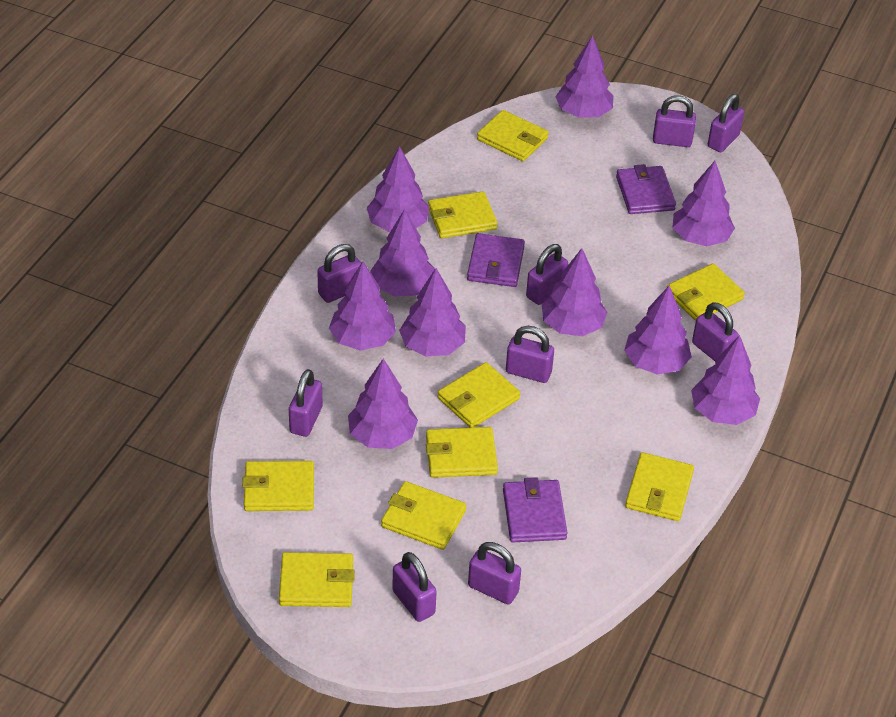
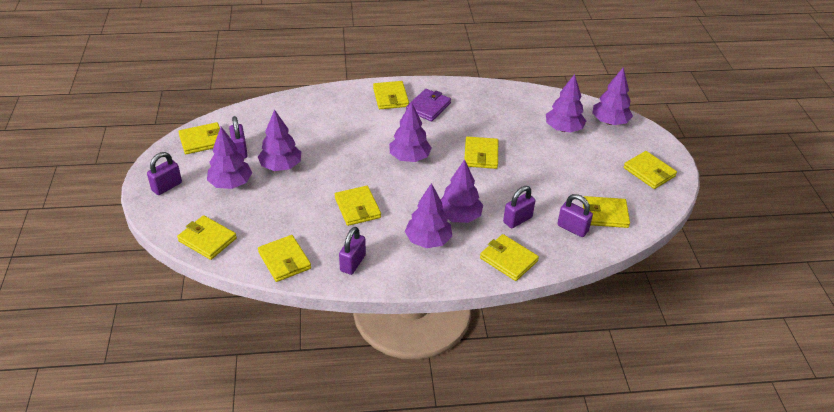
purple padlock: [289,369,323,437] [317,244,361,303] [392,552,437,622] [468,542,521,604] [506,326,554,383] [526,244,568,305] [653,95,696,147] [692,302,739,361] [708,94,744,152] = 9 -> [147,152,182,195] [229,116,248,158] [339,227,366,275] [503,186,535,228] [557,194,593,237] = 5
purple tree: [329,261,396,351] [348,358,418,449] [367,146,429,232] [370,209,435,296] [399,268,466,357] [542,248,607,336] [556,35,613,118] [624,286,692,375] [672,161,735,246] [691,335,760,425] = 10 -> [207,127,252,189] [258,109,301,171] [389,101,432,162] [405,183,452,248] [440,159,483,223] [546,74,586,133] [592,67,633,125] = 7
purple wallet: [467,233,525,287] [503,477,568,542] [616,164,676,214] = 3 -> [406,89,451,121] = 1

